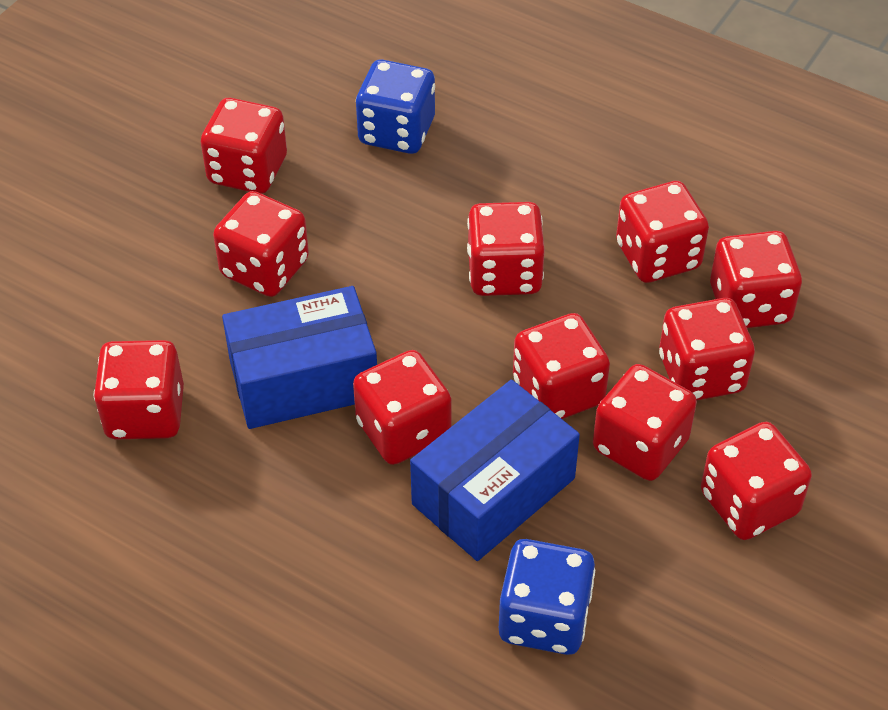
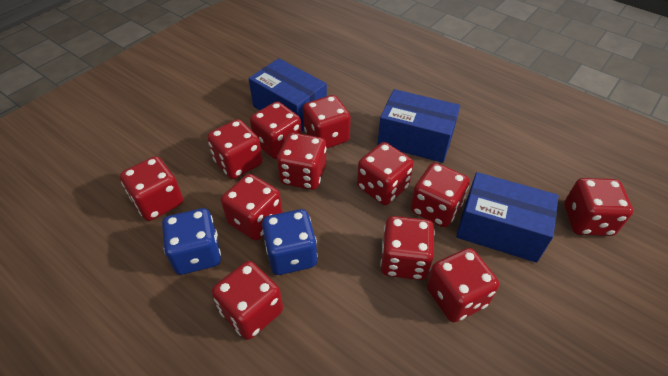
blue box: [222,286,377,429] [410,380,580,561] = 2 -> [249,58,327,131] [378,89,460,163] [456,172,559,263] = 3
red dice: [94,340,184,439] [201,98,287,194] [213,191,309,297] [353,350,451,465] [467,202,545,296] [513,313,610,419] [593,364,697,481] [616,181,709,283] [659,298,755,401] [701,422,812,540] [710,231,802,328] = 11 -> [120,156,183,221] [207,119,263,179] [212,261,283,340] [221,174,283,240] [250,101,302,159] [277,133,326,190] [303,95,351,149] [357,142,414,205] [380,216,435,280] [410,163,470,227] [427,248,499,323] [564,178,633,236] = 12

